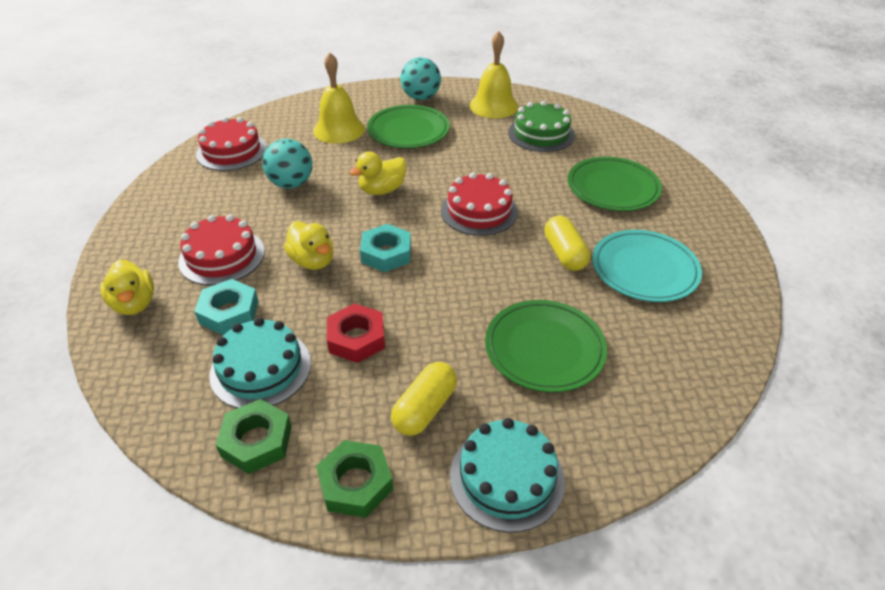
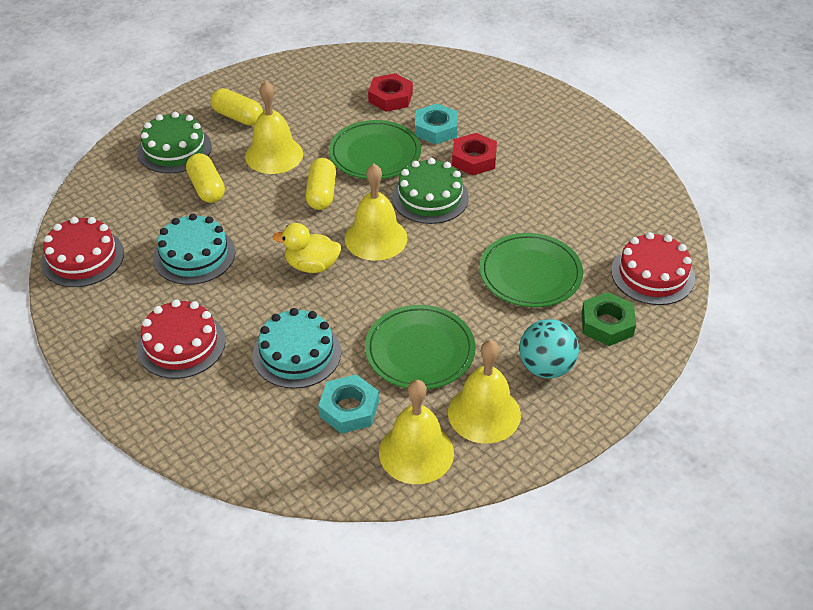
green cake: [508,100,575,152] = 1 -> [137,112,212,173] [392,158,469,224] = 2
green nut: [216,399,292,474] [316,440,393,518] = 2 -> [582,292,636,346] = 1
red nut: [327,303,385,363] = 1 -> [368,73,413,112] [452,133,497,176] = 2
turquoise ball: [262,139,312,188] [400,57,441,100] = 2 -> [519,319,579,378] = 1
turquoise plate: [592,230,702,302] = 1 -> none = 0
yellow bell: [313,52,365,144] [469,31,518,118] = 2 -> [245,81,303,174] [345,164,408,261] [379,380,454,484] [448,340,521,444] = 4
yellow capsule: [391,362,457,436] [544,216,590,271] = 2 -> [186,153,225,203] [211,88,263,126] [306,158,336,210] = 3
yellow duck: [100,259,154,315] [284,221,333,270] [349,151,407,195] = 3 -> [272,223,341,273] = 1

